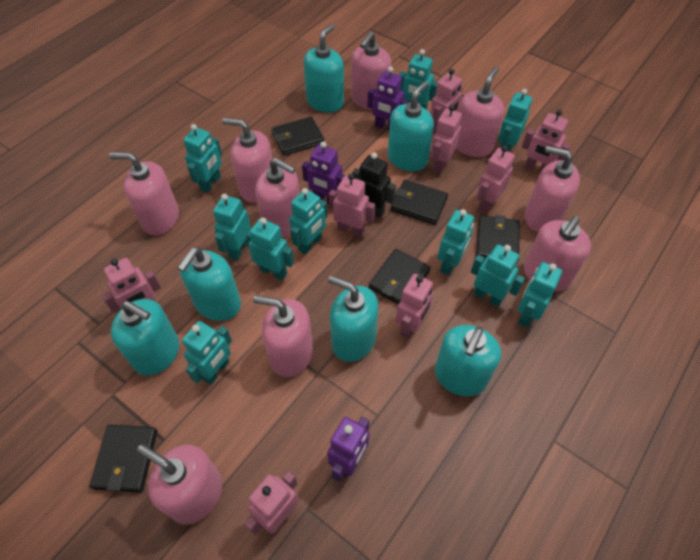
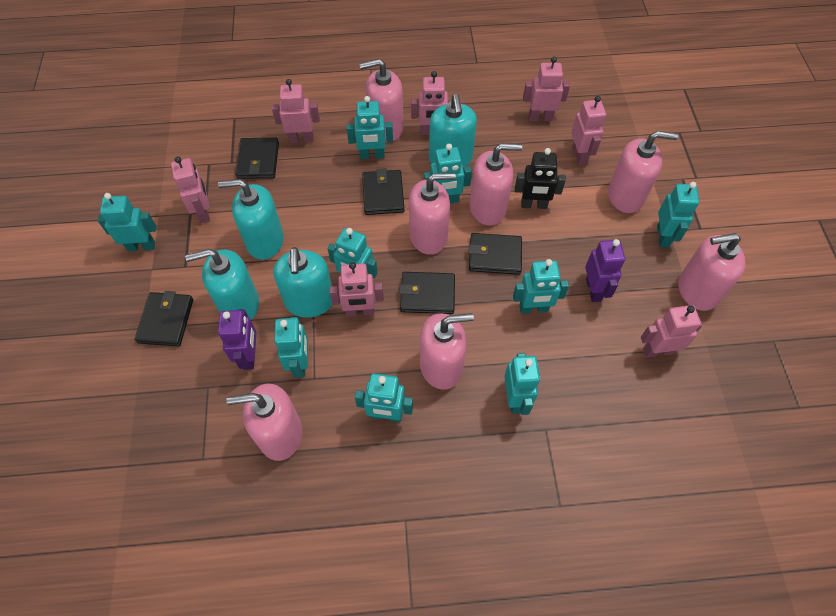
pink robot: [102,258,161,313] [244,471,299,535] [329,173,375,237] [396,274,433,339] [430,69,463,135] [430,105,462,174] [477,146,515,213] [522,109,571,174] = 8 -> [171,157,210,224] [272,79,320,143] [329,262,384,317] [411,71,451,135] [523,57,570,121] [571,96,606,165] [641,305,703,357] = 7
pink soap dispenser: [109,152,179,235] [137,444,222,525] [222,118,272,203] [253,295,313,377] [255,158,300,238] [351,32,391,110] [456,67,504,157] [524,216,591,291] [525,146,580,232] = 9 -> [226,384,303,461] [360,59,404,142] [409,173,456,255] [420,313,474,390] [470,143,522,225] [608,131,678,213] [678,233,746,311] = 7
purple robot: [302,141,346,204] [327,417,370,482] [367,66,408,131] = 3 -> [218,309,257,370] [585,239,625,302] = 2
turquoise robot: [182,321,232,385] [183,124,222,193] [213,194,251,261] [246,218,294,280] [289,188,327,255] [399,49,438,110] [437,209,474,275] [471,244,525,307] [498,89,532,152] [518,262,562,327] = 10 -> [98,193,157,251] [274,317,308,378] [328,228,378,278] [347,96,393,159] [355,373,413,422] [424,144,472,204] [504,353,540,415] [513,259,569,314] [657,182,699,247] = 9
turquoise soap dispenser: [111,299,179,376] [178,247,241,321] [304,24,344,112] [328,275,378,362] [388,81,434,172] [435,325,501,396] = 6 -> [185,249,259,320] [218,179,284,260] [273,247,332,318] [429,94,477,168] = 4

